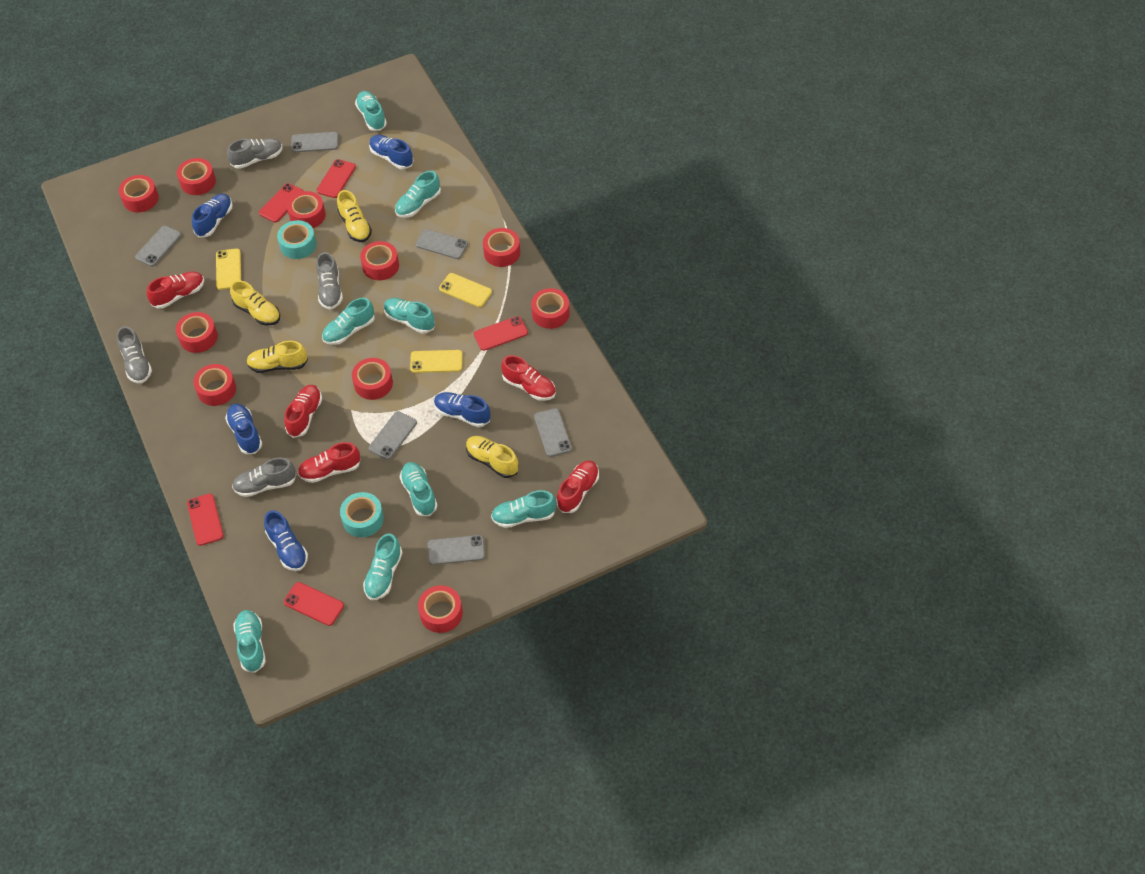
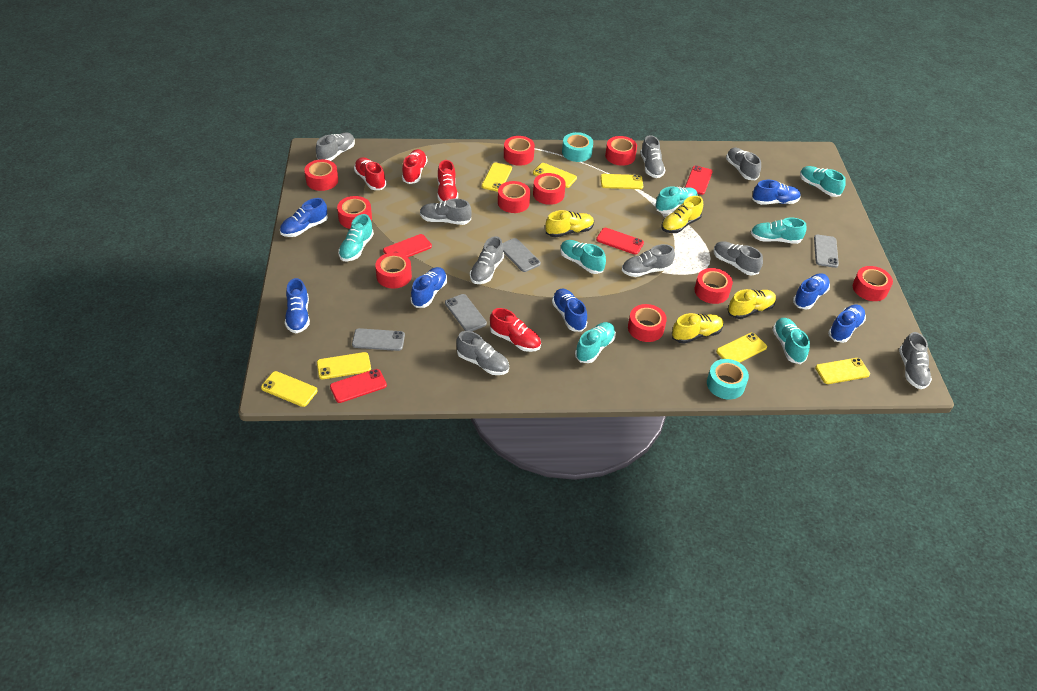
blue shoe: [192,194,233,238] [225,404,262,454] [264,510,308,571] [369,135,414,169] [434,392,491,427] = 5 -> [280,198,328,237] [285,278,310,333] [410,267,447,308] [552,289,587,332] [752,180,801,205] [793,273,830,309] [828,305,866,343] = 7
grey phone: [135,226,182,267] [291,132,338,152] [369,411,417,460] [416,229,468,259] [428,535,485,565] [534,408,572,457] = 6 -> [352,328,405,351] [445,294,487,331] [503,238,541,272] [814,235,839,268] = 4
grey shoe: [116,326,152,383] [227,138,283,169] [232,458,296,497] [316,252,343,310] = 4 -> [316,133,355,161] [420,198,472,225] [456,331,509,375] [470,236,504,284] [622,244,675,277] [640,135,665,178] [714,241,763,276] [726,148,761,180] [899,332,932,389] = 9
red phone: [187,494,224,546] [259,183,304,222] [284,582,344,626] [317,159,356,198] [474,316,528,351] = 5 -> [330,369,387,403] [383,234,432,257] [596,228,644,255] [685,166,713,195] = 4
red shoe: [147,271,204,309] [284,385,322,438] [298,442,361,483] [501,355,556,401] [556,460,599,513] = 5 -> [354,157,386,190] [402,149,428,184] [437,160,458,202] [490,308,541,352] = 4
turquoise shoe: [233,610,266,673] [322,298,375,345] [355,91,387,131] [363,533,402,600] [384,298,435,333] [395,171,441,217] [400,462,437,516] [491,490,556,528] = 8 -> [338,214,374,261] [560,240,606,274] [575,322,616,363] [655,186,698,214] [751,218,806,244] [773,318,810,364] [800,166,846,197] = 7
yellow phone: [216,249,241,290] [410,350,463,373] [439,273,492,307] = 3 -> [261,371,318,407] [317,352,371,379] [482,162,512,192] [533,163,577,188] [600,174,643,189] [716,333,767,363] [815,358,870,384] = 7

